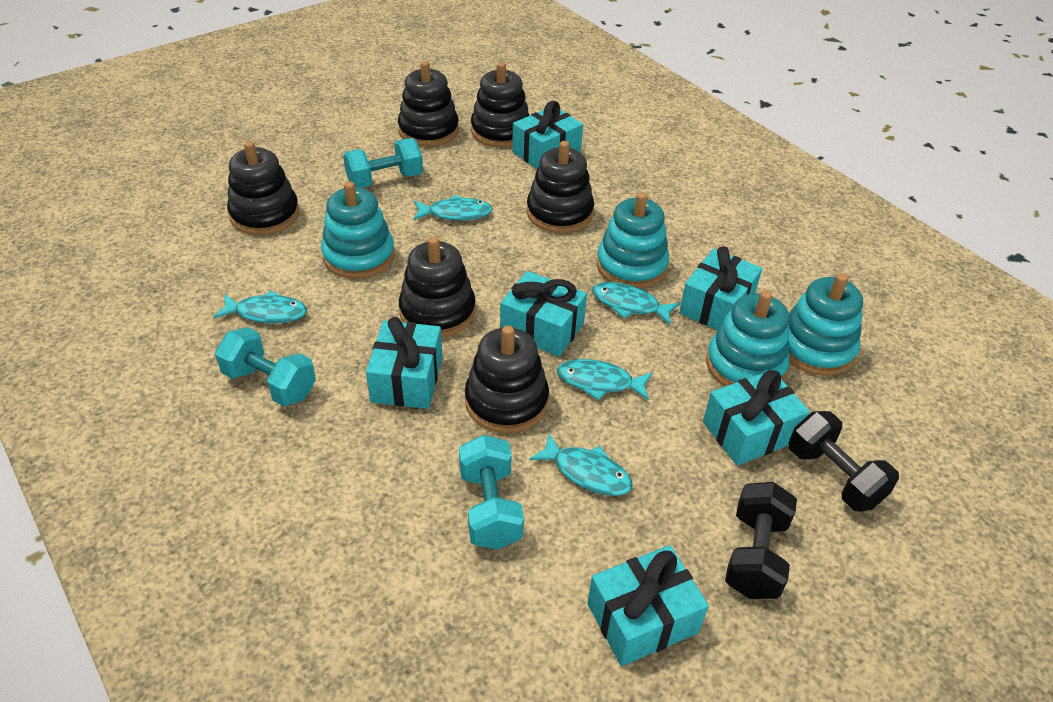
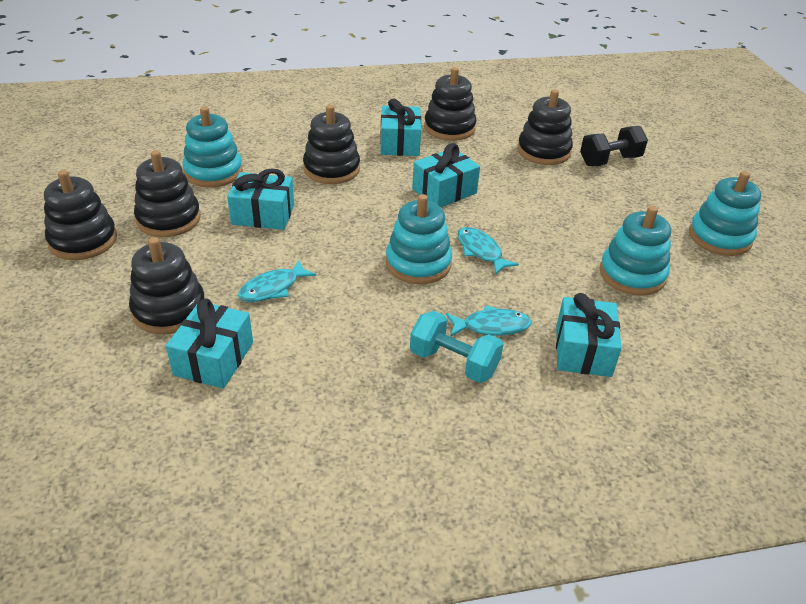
black dumbbell: [725,482,797,599] [789,411,899,512] = 2 -> [580,126,648,166] = 1
turquoise dumbbell: [215,327,316,406] [343,138,423,188] [459,435,524,549] = 3 -> [410,311,504,383] = 1
turquoise fish: [213,290,307,324] [413,195,493,221] [529,433,633,496] [557,359,653,401] [592,282,680,325] = 5 -> [238,260,317,302] [446,305,531,337] [458,227,519,275] = 3
turquoise gift: [366,317,443,409] [500,271,587,357] [512,101,583,169] [588,545,709,666] [679,246,762,330] [703,370,810,465] = 6 -> [166,298,253,389] [227,168,294,230] [380,99,421,156] [412,143,480,207] [556,293,622,377] = 5

